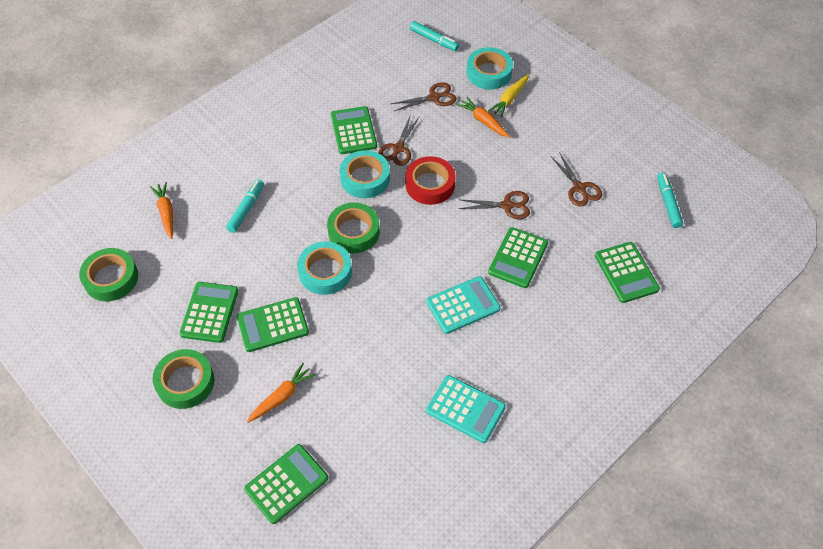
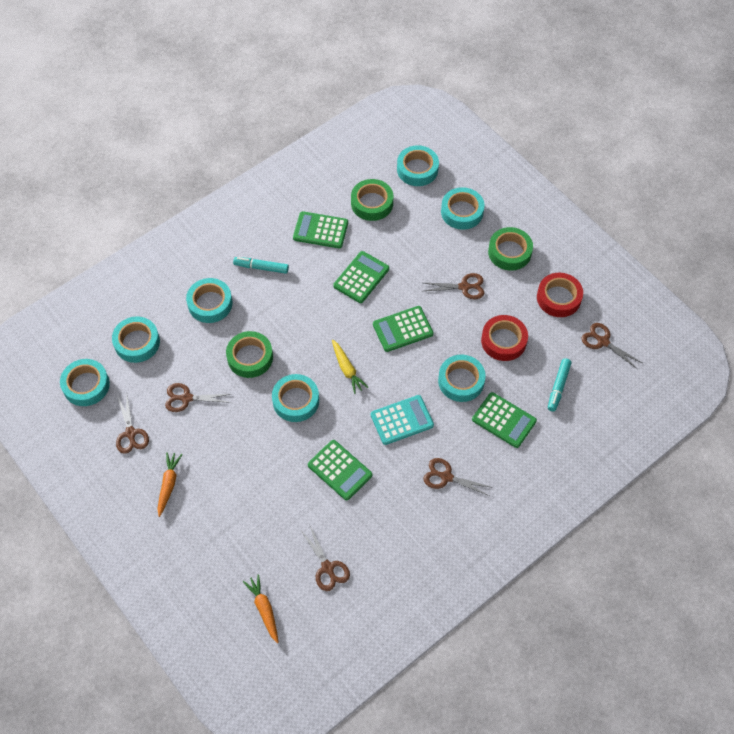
brown scissors: [378,116,420,166] [391,82,456,112] [458,191,530,219] [550,152,602,207] = 4 -> [116,395,149,454] [165,383,231,412] [301,524,350,591] [424,273,484,299] [424,458,493,496] [581,323,642,369] = 6
green calculator: [179,282,239,343] [237,297,309,352] [244,444,328,524] [331,106,377,154] [488,227,548,288] [595,242,660,303] = 6 -> [293,211,348,249] [308,440,372,500] [333,251,389,303] [373,306,434,352] [472,392,537,448] = 5
orange carrot: [150,182,173,239] [247,363,316,423] [456,97,510,137] = 3 -> [157,452,182,517] [243,574,279,643] = 2
red tape: [405,156,456,205] = 1 -> [481,315,528,361] [537,273,583,317] = 2
turquoise calculator: [426,276,501,334] [426,375,506,443] = 2 -> [371,395,434,445] = 1
turquoise marker: [226,180,264,233] [410,21,459,51] [657,173,683,228] = 3 -> [233,257,289,274] [548,358,571,412] = 2
turquoise tape: [297,242,352,295] [340,150,390,198] [467,47,513,90] = 3 -> [60,359,110,406] [112,316,160,363] [186,278,233,323] [272,374,319,422] [397,145,439,186] [438,355,486,402] [441,187,484,230] = 7

